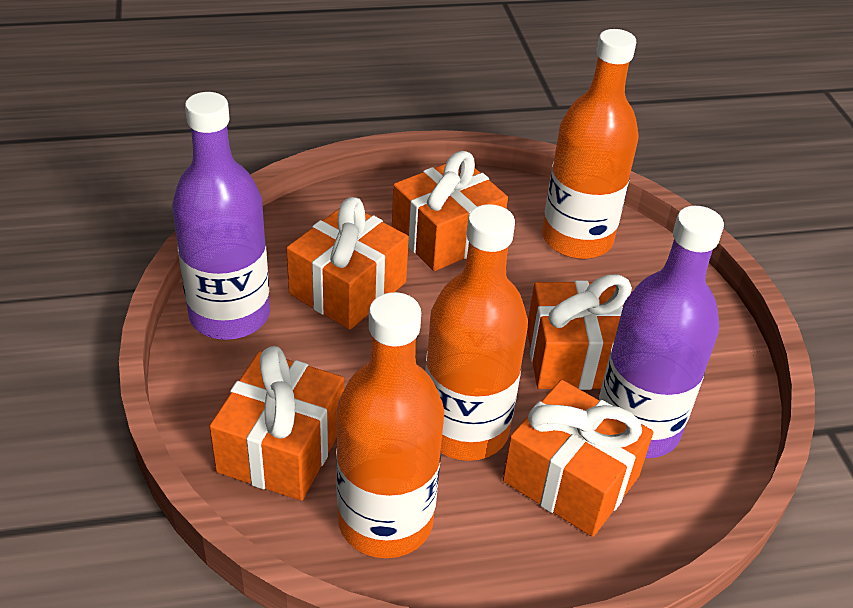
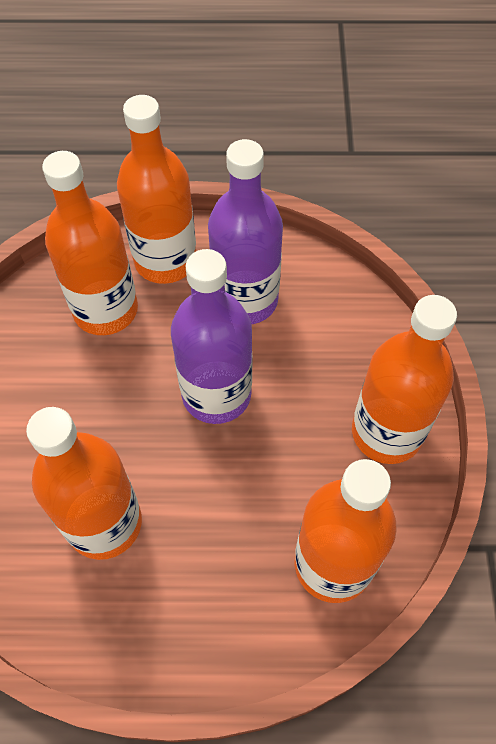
orange bottle: [336,292,444,558] [425,204,528,461] [542,29,639,259] = 3 -> [26,407,142,560] [42,151,138,335] [117,95,196,284] [295,459,397,603] [352,295,457,464] = 5
orange gift: [209,346,344,501] [286,197,409,330] [392,151,508,271] [503,380,653,537] [527,274,632,390] = 5 -> none = 0

